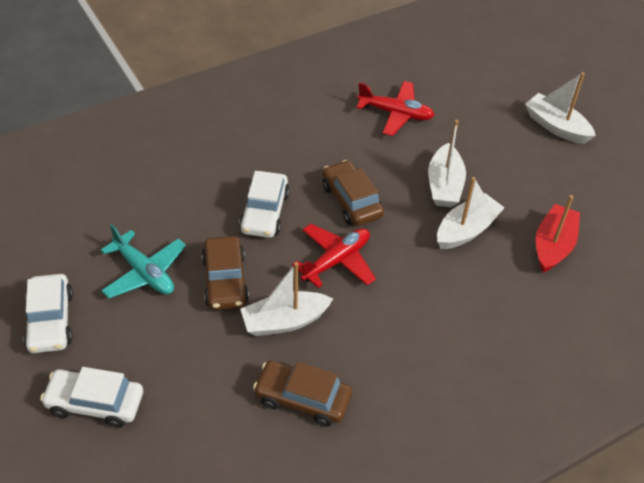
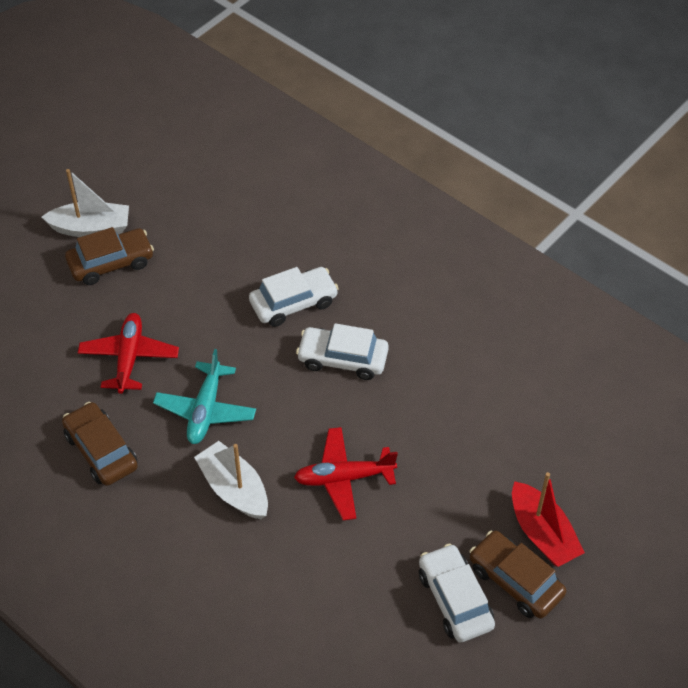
white boat: [240,262,333,336] [428,120,466,207] [437,177,505,249] [525,72,596,144] = 4 -> [41,169,129,237] [194,441,268,519] = 2

